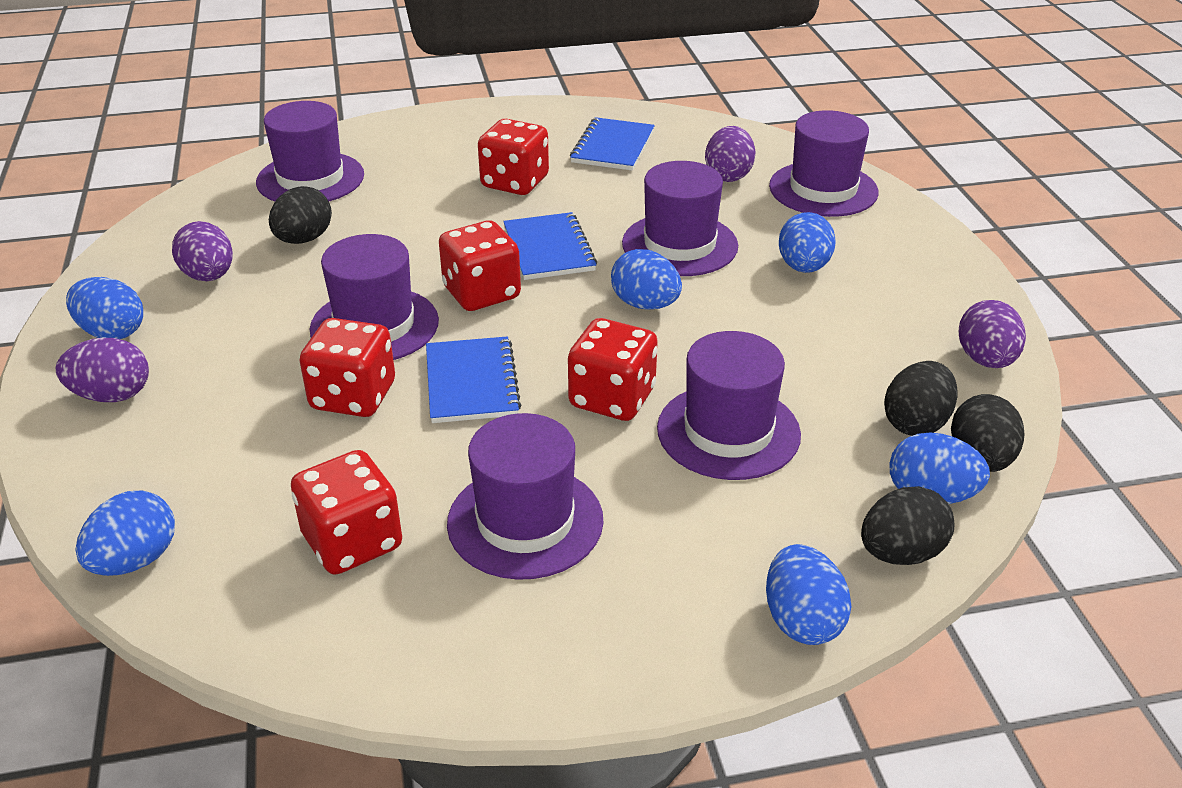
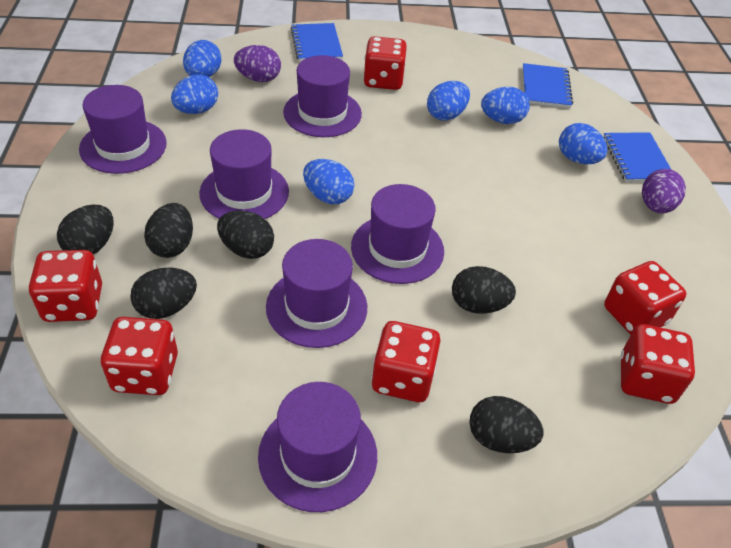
black egg: [269,186,332,244] [861,486,955,565] [884,361,957,436] [951,394,1025,472] = 4 -> [57,205,114,254] [130,268,197,319] [144,203,193,258] [217,211,274,259] [452,266,516,314] [469,396,544,453] = 6
purple egg: [56,338,149,402] [172,221,233,281] [705,126,756,182] [959,300,1026,368] = 4 -> [234,45,281,82] [642,169,686,214] = 2
red dice: [291,450,402,575] [300,318,395,417] [439,220,521,311] [478,119,549,195] [568,318,658,421] = 5 -> [29,250,102,322] [101,317,178,395] [363,36,407,90] [371,321,440,402] [604,261,686,335] [621,324,695,404] = 6

